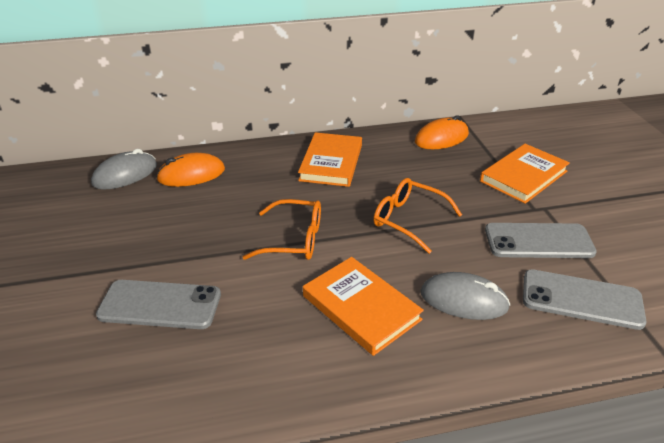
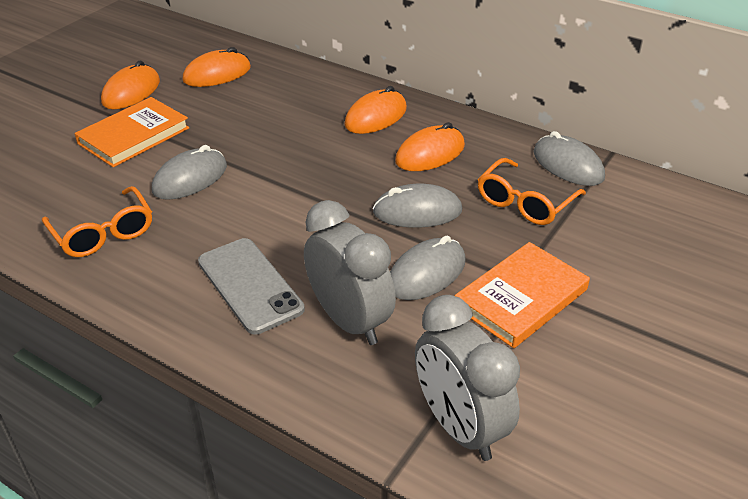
grey clock: none = 0 -> [304,200,396,345] [415,295,520,461] = 2
grey mouse: [91,149,157,189] [421,272,510,320] = 2 -> [152,145,227,200] [373,183,462,228] [390,236,466,300] [533,131,605,186] = 4
grey phone: [96,280,221,329] [485,223,597,258] [523,269,647,330] = 3 -> [198,238,305,334] = 1
orange book: [298,132,362,187] [303,257,424,356] [480,144,570,204] = 3 -> [75,97,190,167] [455,242,590,348] = 2
orange mouse: [156,153,225,187] [415,116,469,149] = 2 -> [101,60,160,109] [182,47,251,87] [344,86,407,134] [395,122,465,171] = 4

